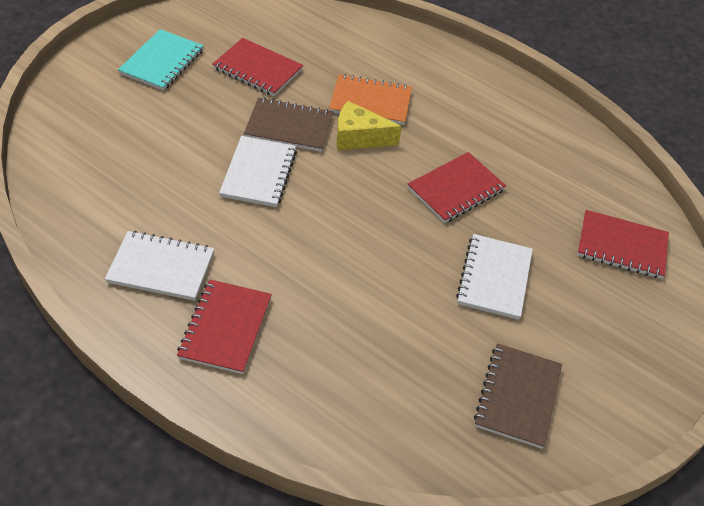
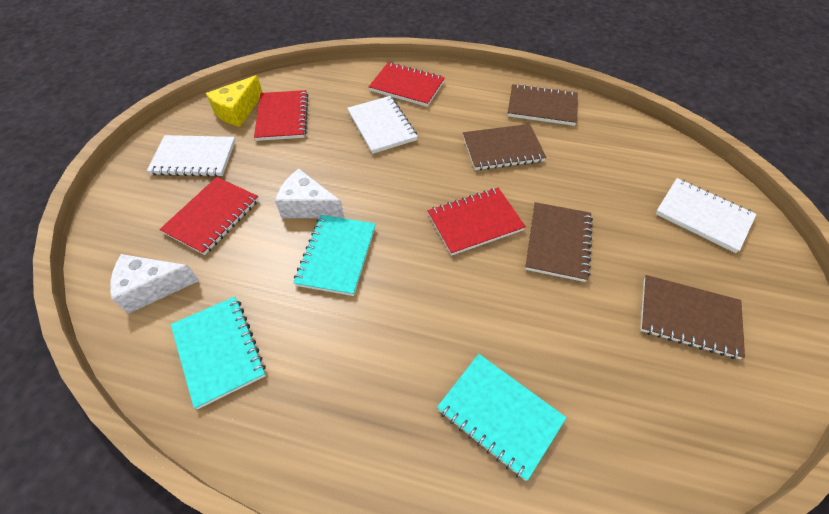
brown notebook: [244,97,333,152] [474,343,562,449] = 2 -> [463,124,546,170] [507,84,578,126] [525,202,593,282] [640,275,745,359] = 4
orange notebook: [329,74,412,125] = 1 -> none = 0
turquoise notebook: [118,29,204,91] = 1 -> [171,297,266,409] [293,215,375,296] [437,354,566,481] = 3
white cheese: none = 0 -> [110,254,200,314] [275,169,344,218] = 2

